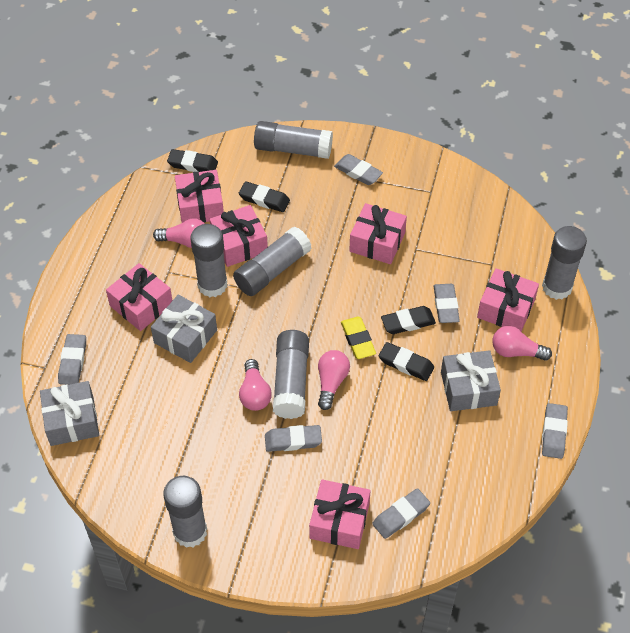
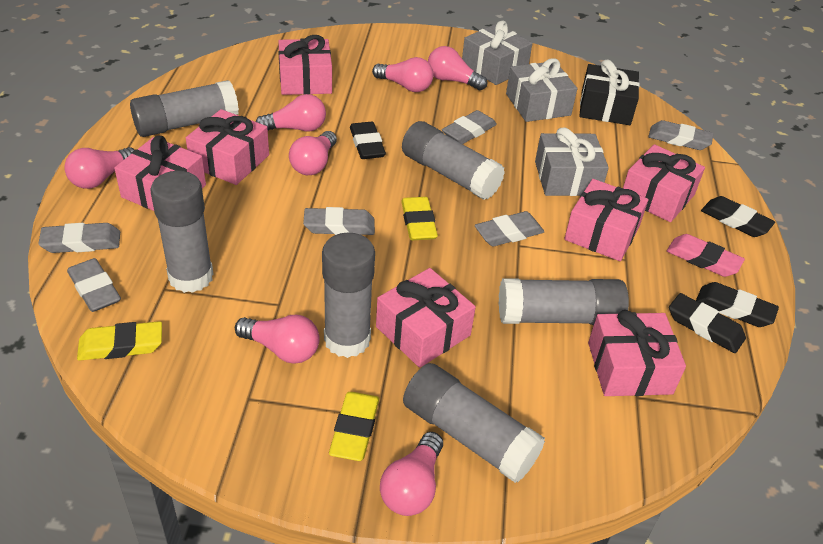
black gift: none = 0 -> [579,60,640,125] = 1
pink eraser: none = 0 -> [667,234,745,277] = 1
pink gift: [106,263,173,331] [175,170,224,223] [210,205,268,267] [309,479,370,549] [349,203,407,264] [477,268,539,331] = 6 -> [114,136,206,211] [186,109,269,185] [278,35,332,95] [376,268,476,368] [564,179,648,261] [588,310,686,396] [623,144,705,222] = 7
pink light bulb: [153,218,205,248] [239,359,272,411] [318,350,350,410] [492,326,552,361] = 4 -> [64,147,134,189] [235,315,320,364] [256,94,326,131] [289,131,337,175] [372,57,433,92] [380,432,443,516] [428,46,487,90] = 7
yellow eraser: [341,317,376,359] = 1 -> [77,321,162,361] [329,392,379,461] [401,197,438,240] = 3

